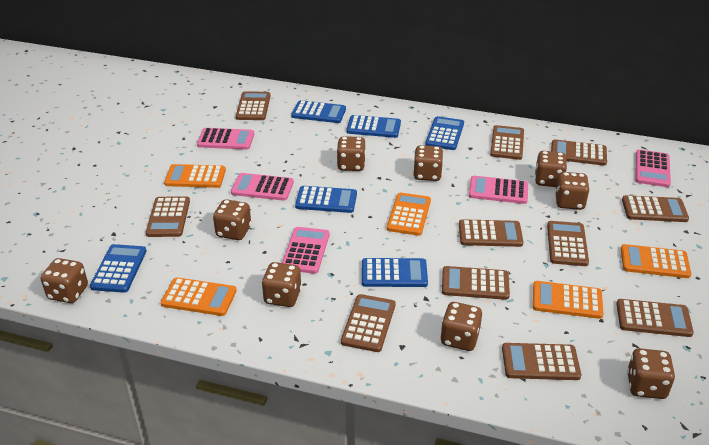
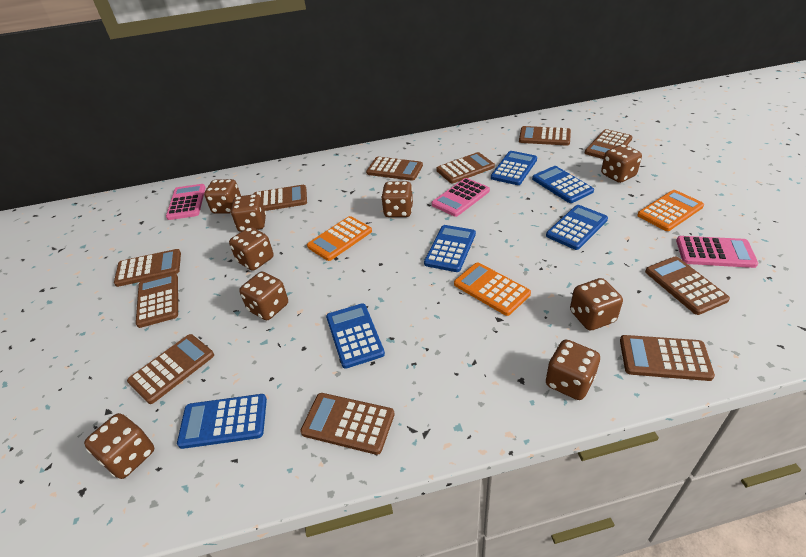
orange calculator: [161,277,237,316] [164,164,226,188] [387,193,431,236] [533,281,604,319] [621,244,691,278] = 5 -> [307,216,372,261] [454,262,531,316] [637,190,704,231] = 3
pink calculator: [197,128,254,150] [231,173,294,201] [282,227,330,274] [469,176,528,204] [636,149,671,187] = 5 -> [166,184,206,220] [432,178,490,217] [676,236,758,268] = 3

